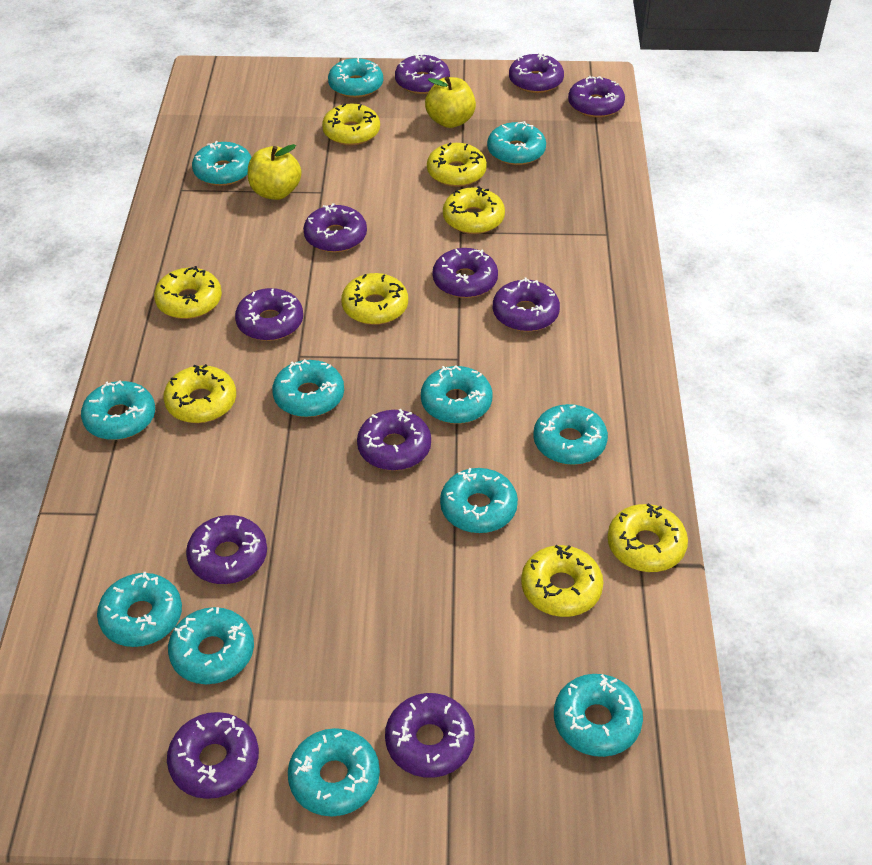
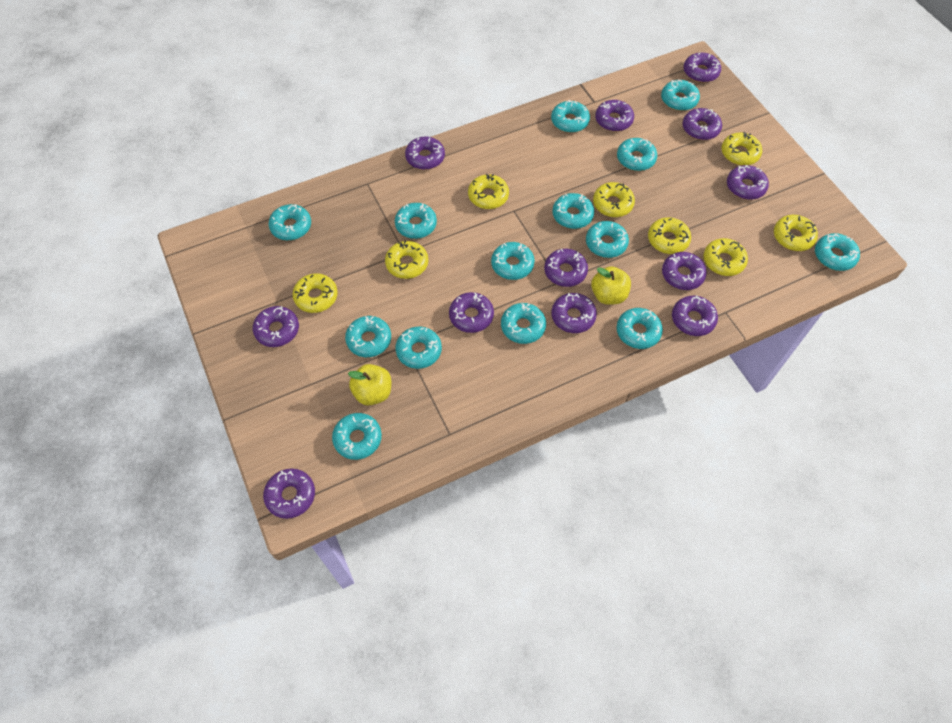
purple donut: [167,712,259,799] [186,515,267,584] [235,288,303,341] [303,203,367,253] [357,409,431,471] [385,693,475,778] [395,53,450,94] [433,248,498,298] [493,278,560,332] [509,53,564,93] [568,76,625,118] = 11 -> [253,306,299,347] [263,469,315,519] [405,137,445,170] [449,292,494,333] [544,249,588,287] [551,293,597,333] [595,100,634,131] [662,252,707,290] [672,295,718,336] [682,108,722,140] [684,52,721,83] [727,165,769,200] = 12
turquoise donut: [81,380,155,440] [97,572,182,647] [168,607,254,684] [192,141,252,186] [272,359,344,417] [288,728,380,817] [328,58,383,98] [421,365,493,424] [440,468,518,533] [487,121,546,165] [533,404,608,465] [554,674,643,757] = 12 -> [269,204,311,240] [332,413,382,460] [345,316,391,357] [395,203,437,239] [396,327,442,369] [491,242,535,280] [501,303,546,344] [551,100,590,133] [552,193,594,229] [586,221,629,258] [617,138,657,171] [617,308,663,349] [661,79,700,111] [815,233,860,271] = 14

